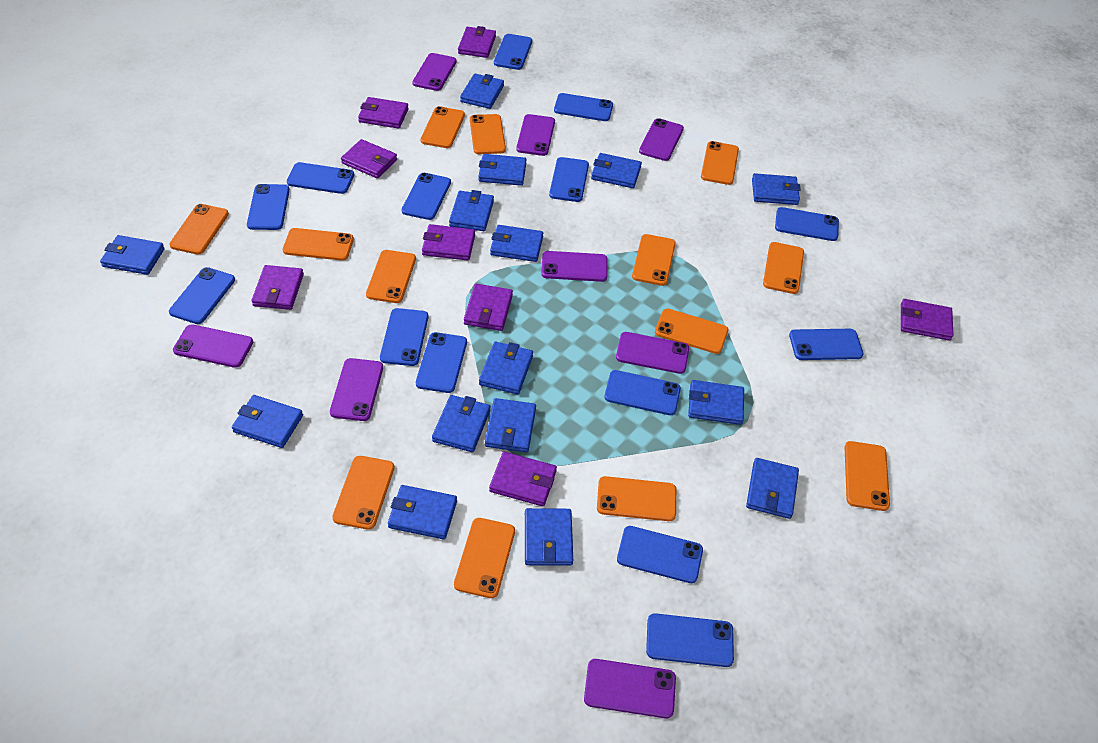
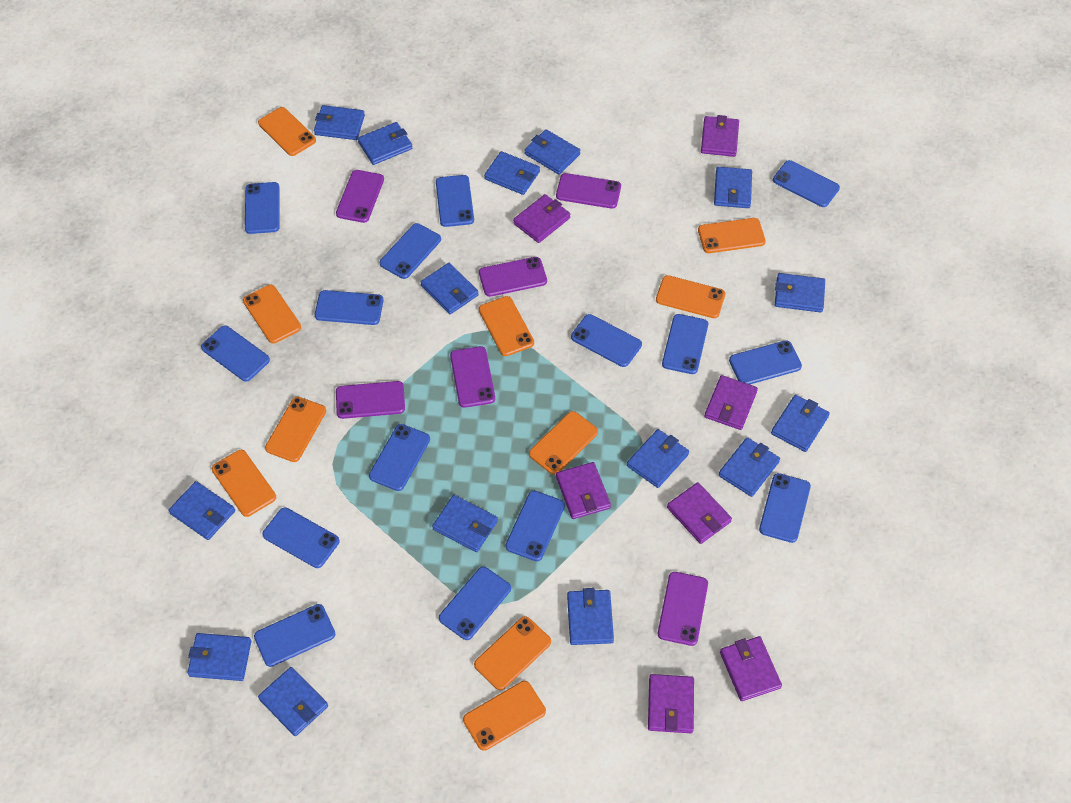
blue phone: [169,267,235,324] [247,184,290,230] [287,162,354,194] [380,308,429,366] [402,173,451,220] [416,332,467,393] [494,34,532,70] [549,157,589,202] [554,93,613,121] [604,370,681,415] [617,526,703,583] [646,613,734,667] [775,207,839,241] [789,329,863,360] = 14 -> [201,325,270,382] [245,182,280,234] [254,604,335,667] [262,507,340,568] [315,290,383,325] [369,424,430,491] [380,223,441,279] [436,175,474,227] [439,567,511,640] [505,491,565,561] [571,314,642,367] [662,314,708,374] [729,340,802,384] [759,473,811,543] [773,160,840,207] = 15
orange phone: [169,204,229,255] [283,228,354,261] [332,456,394,530] [366,250,416,303] [420,106,465,148] [454,518,515,598] [470,114,506,154] [597,476,676,521] [632,234,676,286] [655,308,728,354] [701,141,739,185] [763,242,804,294] [845,441,890,511] = 13 -> [212,450,276,517] [243,285,301,343] [258,107,316,156] [265,397,326,462] [463,681,546,751] [474,616,551,690] [479,296,534,356] [529,411,598,475] [656,275,725,318] [698,218,766,253] = 10
purple phone: [173,324,253,368] [330,358,383,421] [412,53,457,91] [516,114,555,156] [541,251,607,282] [584,659,676,719] [616,332,689,374] [639,118,684,161] = 8 -> [336,170,384,223] [336,381,405,419] [450,346,495,408] [479,257,547,297] [556,173,621,209] [658,572,708,646] = 6
purple wallet: [251,265,304,310] [341,139,397,178] [358,97,409,129] [422,224,475,260] [458,26,496,58] [464,284,513,331] [489,452,557,506] [901,299,953,341] = 8 -> [513,194,570,243] [556,462,611,519] [648,674,694,733] [667,482,732,544] [701,115,739,157] [704,375,758,430] [720,636,782,701] = 7

